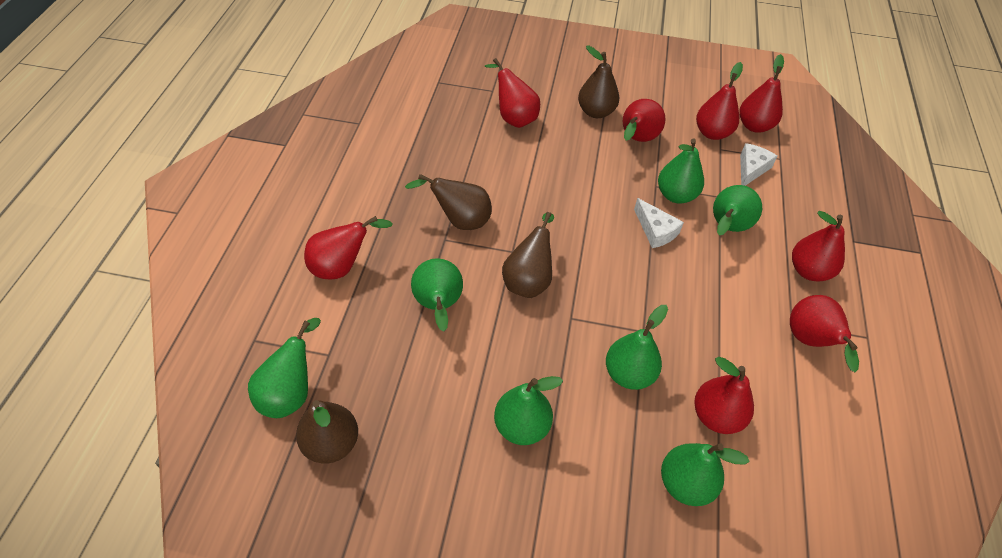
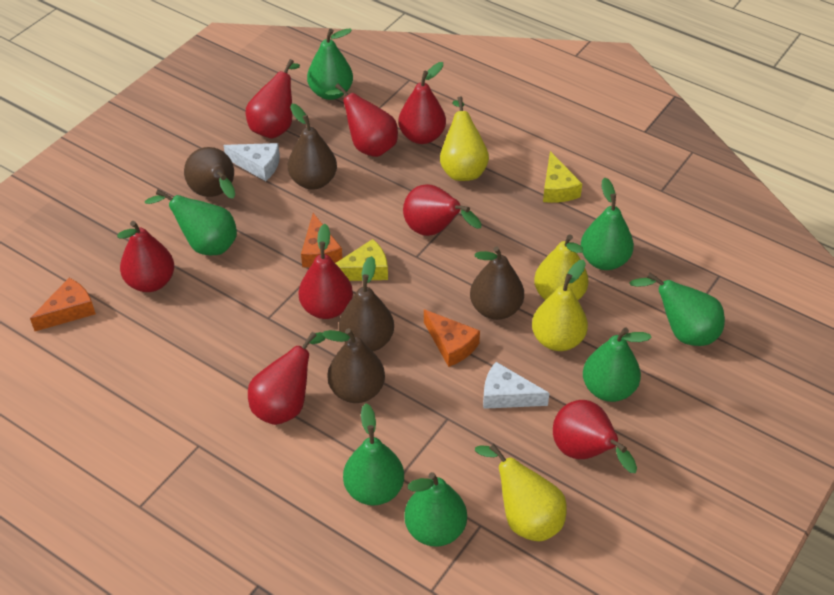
brown pear: [296,400,358,464] [405,174,492,230] [502,212,554,298] [578,46,619,118] = 4 -> [184,147,235,199] [288,104,337,190] [322,328,385,403] [339,256,394,351] [470,246,524,320] = 5
orange cheese: none = 0 -> [30,278,96,331] [301,213,342,268] [424,309,480,367] = 3
yellow cheese: none = 0 -> [335,239,388,281] [543,151,582,203] = 2
yellow pear: none = 0 -> [440,96,489,181] [475,444,567,541] [532,260,588,351] [534,234,588,300] = 4

